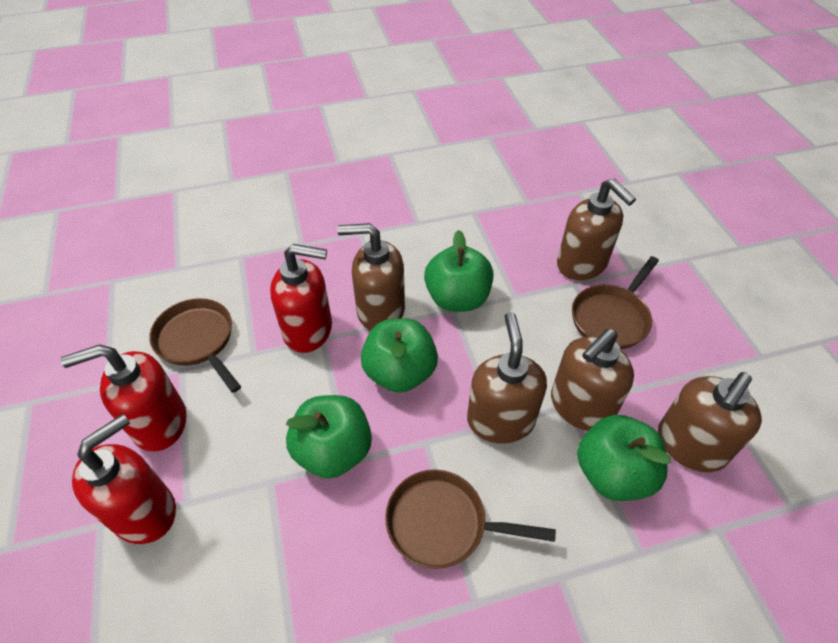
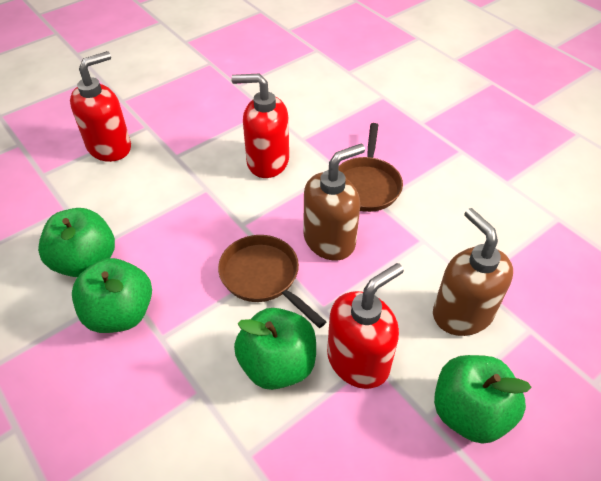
brown pan: [149,298,241,393] [385,469,556,569] [572,256,659,349] = 3 -> [218,235,326,328] [338,123,403,212] = 2
brown soap dispenser: [337,223,405,331] [467,312,547,444] [551,329,634,431] [557,179,636,280] [658,372,762,472] = 5 -> [304,144,365,261] [433,208,513,336] = 2

